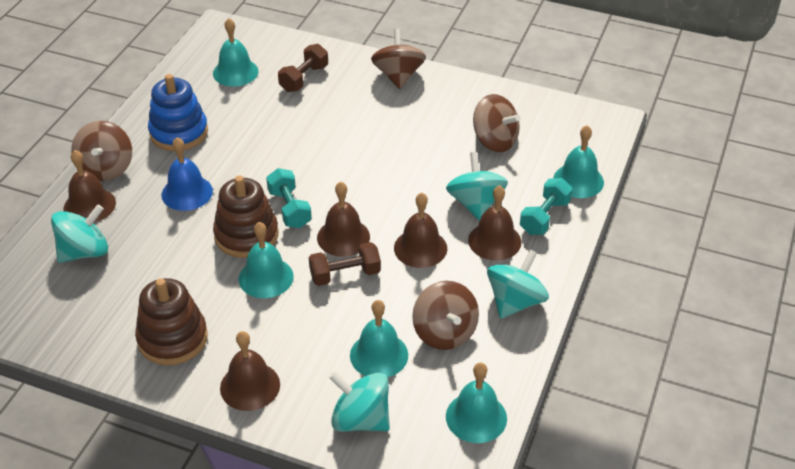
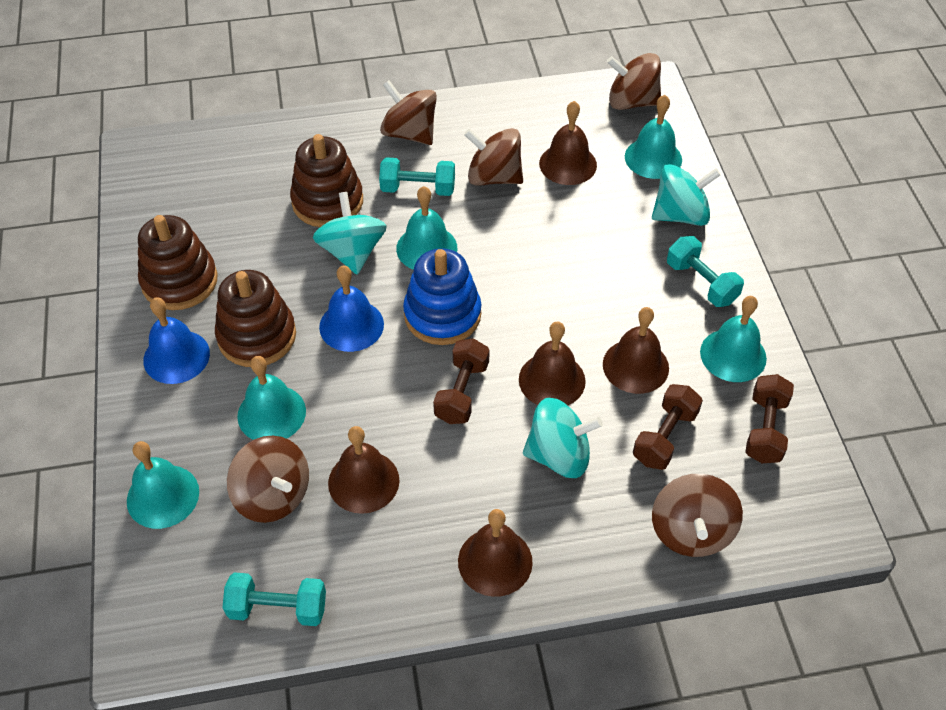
blue bell: [162,137,213,211] = 1 -> [143,297,210,384] [319,265,384,352] = 2
brown dumbbell: [278,44,328,92] [309,242,381,286] = 2 -> [433,339,490,424] [633,384,703,470] [745,374,794,463] = 3
brown spinning top: [71,121,132,181] [371,29,426,89] [412,281,479,350] [473,94,521,152] = 4 -> [227,436,309,523] [380,80,437,145] [464,128,523,186] [607,53,661,110] [652,474,743,557] = 5
brown stacking toy: [135,278,207,366] [213,176,279,258] = 2 -> [138,215,218,310] [215,270,296,367] [290,134,363,227] = 3
turquoise dumbbell: [266,168,312,228] [520,178,573,235] = 2 -> [222,572,326,626] [379,157,455,196] [667,236,744,307] = 3
turquoise spinning top: [51,204,108,263] [329,372,390,432] [446,152,508,221] [487,249,549,319] = 4 -> [313,192,387,275] [523,398,603,478] [652,164,721,226] = 3

